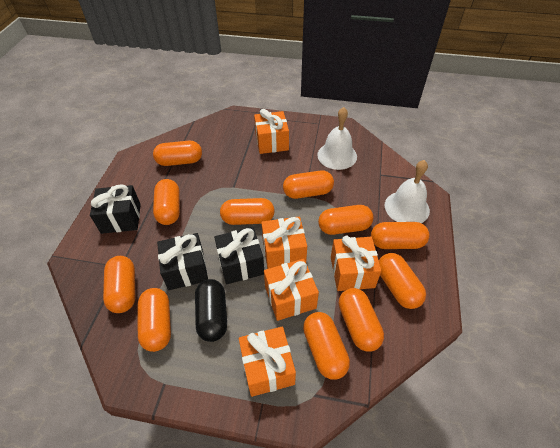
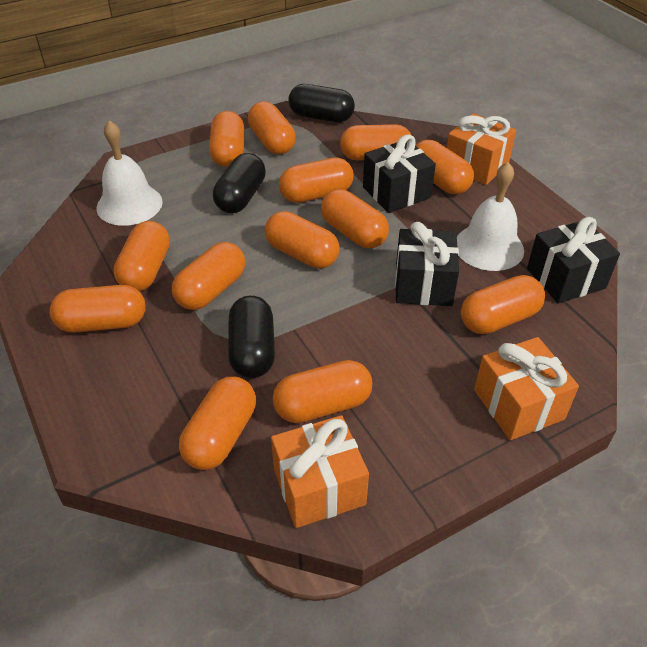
black capsule: [195,279,227,342] = 1 -> [213,153,266,213] [228,296,275,378] [288,84,355,122] = 3
orange capsule: [103,256,136,313] [138,288,171,352] [153,141,202,166] [153,179,180,225] [220,198,275,225] [283,170,334,199] [303,312,350,380] [318,205,374,235] [339,288,384,352] [371,222,430,249] [379,253,426,309] = 11 -> [50,285,146,333] [114,221,170,291] [172,242,245,310] [179,377,256,470] [209,111,244,167] [248,102,296,154] [265,211,340,269] [273,360,372,423] [279,157,354,203] [321,189,389,248] [340,124,411,160] [415,140,474,194] [461,275,545,334] = 13
orange gift: [239,327,296,397] [254,109,289,154] [261,217,307,269] [264,259,319,321] [331,236,381,291] = 5 -> [271,415,369,528] [447,113,516,185] [474,337,579,440] = 3

